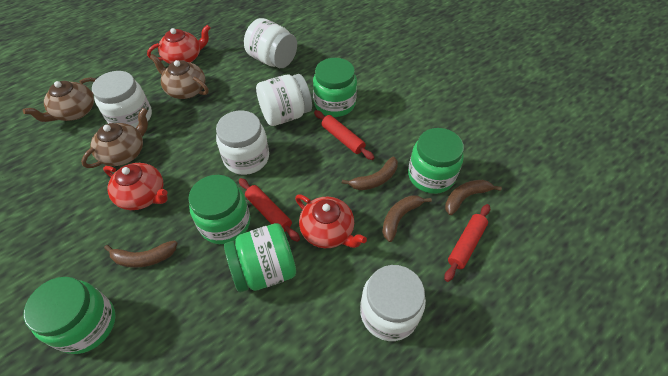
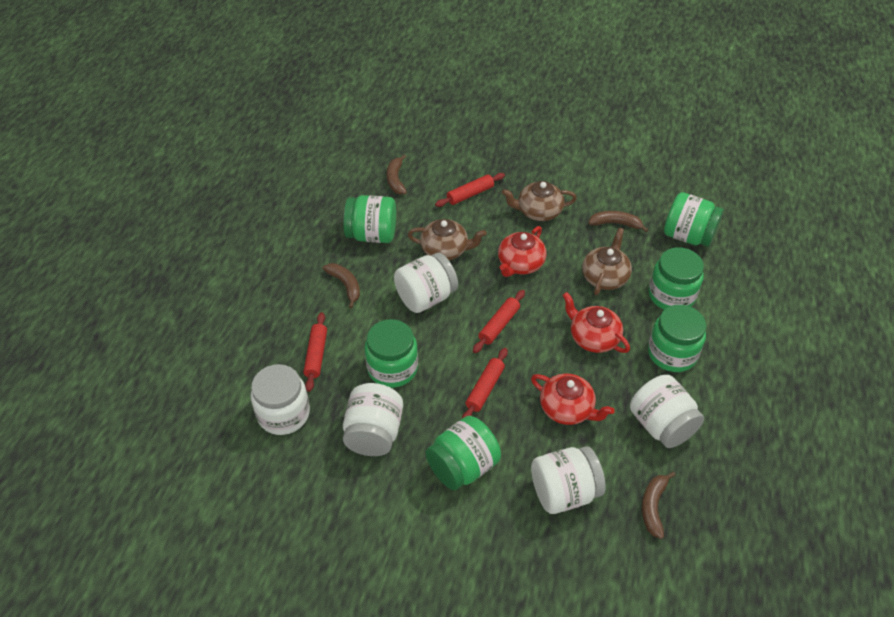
green jar: [23,277,116,354] [188,175,250,244] [224,223,296,293] [313,58,357,117] [408,128,464,194] = 5 -> [343,195,396,243] [365,319,418,388] [425,416,501,490] [648,247,704,310] [648,305,706,372] [664,192,724,247] = 6
red rolling pin: [239,178,300,242] [314,110,375,160] [444,204,490,282] = 3 -> [303,312,327,392] [435,173,505,207] [462,348,508,419] [473,290,525,353] = 4

